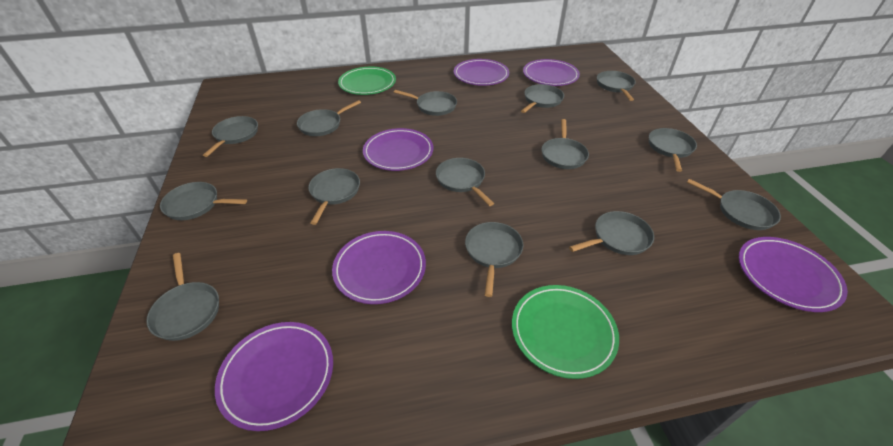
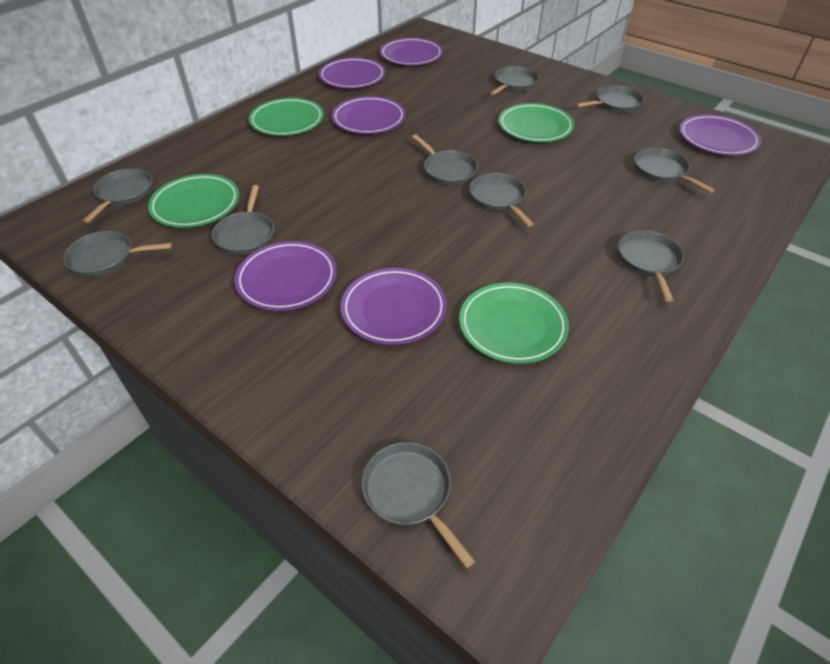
green plate: [338,67,396,95] [512,285,619,379] = 2 -> [148,174,239,228] [249,98,324,136] [459,283,569,364] [499,103,574,142] = 4
grey pan: [146,253,219,341] [160,182,247,220] [203,116,258,157] [297,100,361,136] [308,168,360,225] [394,90,457,116] [436,158,494,206] [465,222,523,297] [521,84,564,113] [541,119,589,169] [569,211,654,255] [597,71,636,101] [649,128,697,172] [687,179,781,230] = 14 -> [63,231,172,277] [83,168,153,223] [212,185,274,255] [361,442,475,568] [412,134,478,185] [469,173,533,227] [490,66,539,95] [575,86,644,113] [618,231,684,302] [634,148,715,193] = 10

